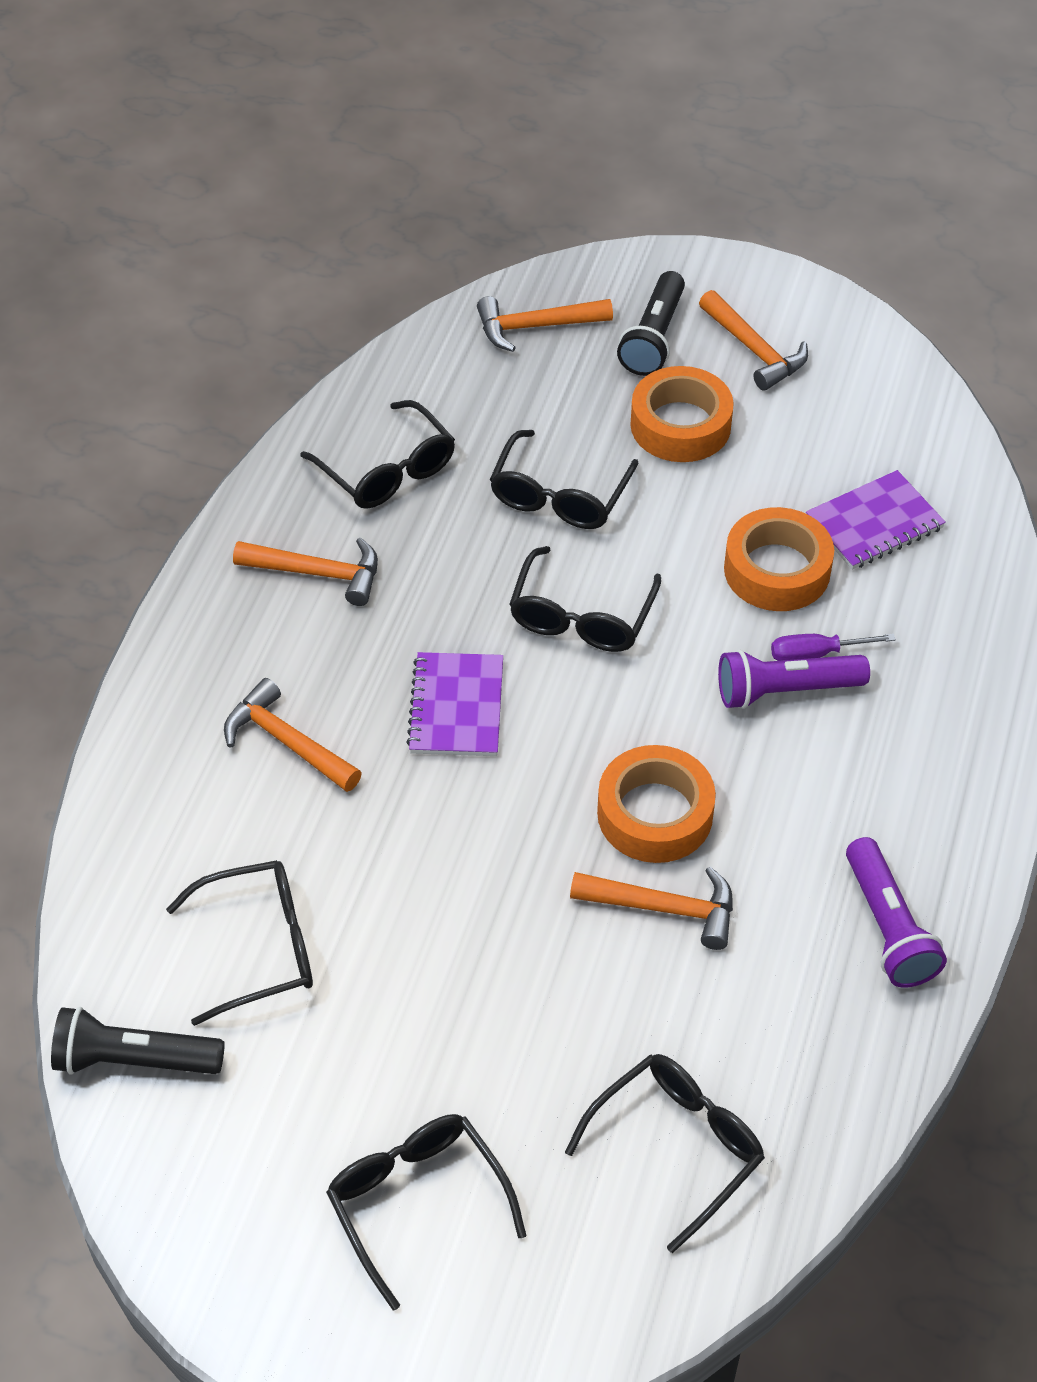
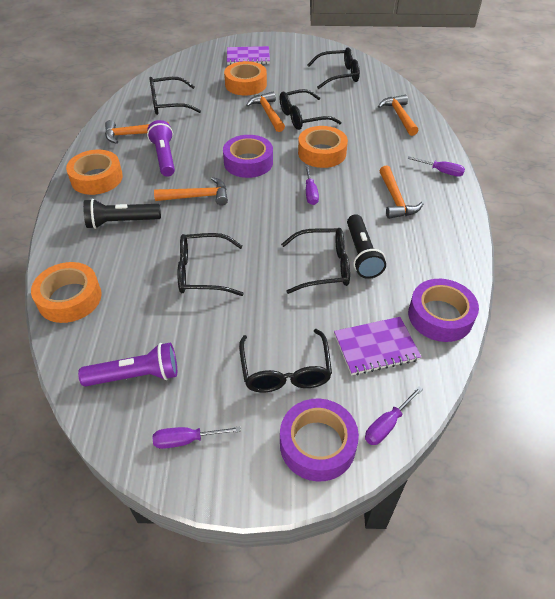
orange tape: [597,745,716,863] [630,366,734,462] [724,507,834,611] = 3 -> [31,262,102,323] [66,150,123,195] [224,61,267,96] [298,126,348,168] = 4
purple screwdriver: [771,634,896,661] = 1 -> [153,426,241,449] [305,165,319,205] [365,386,423,445] [407,156,465,177] = 4
purple tape: none = 0 -> [223,135,273,178] [280,399,359,482] [408,279,479,342] = 3

